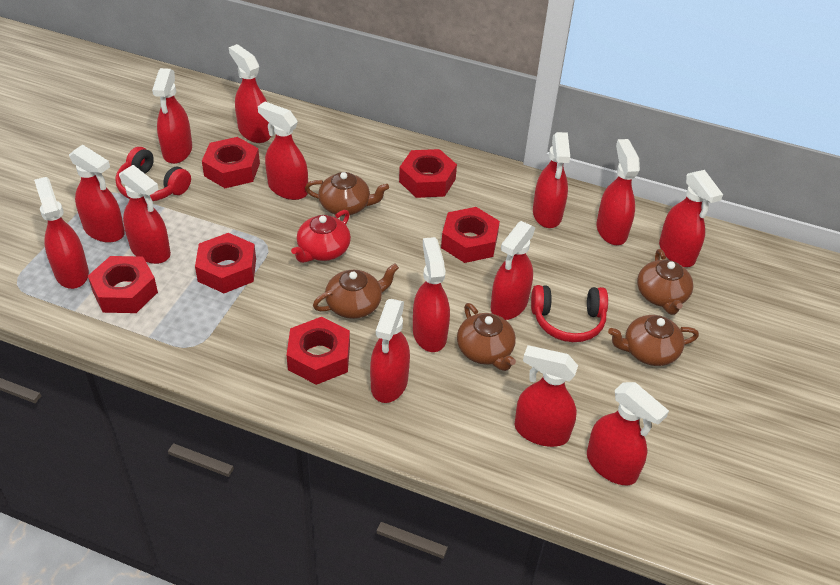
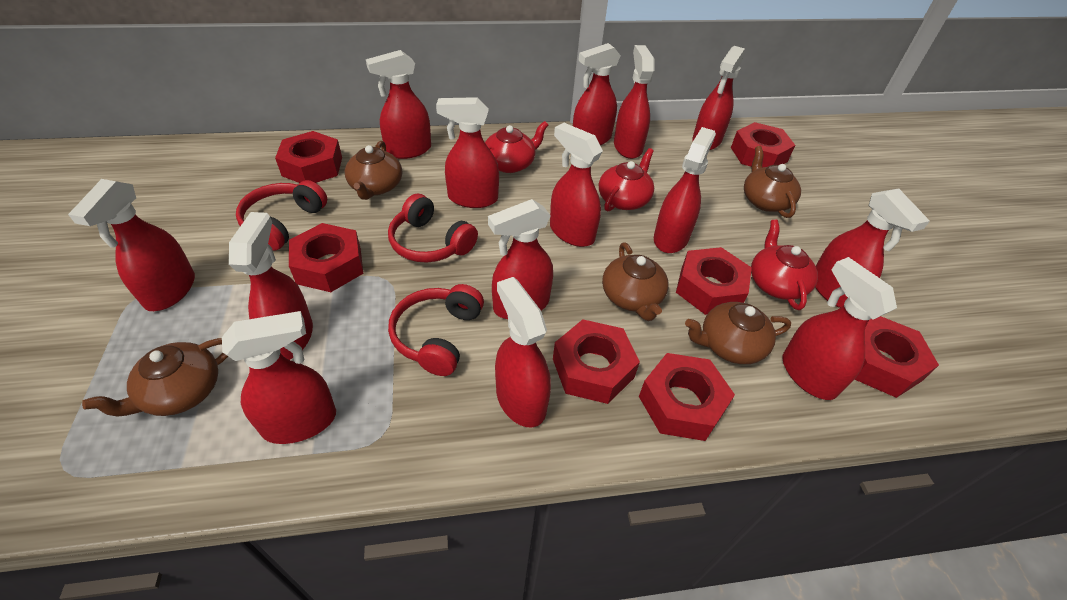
red headphones: [115,147,191,201] [531,285,608,342] = 2 -> [236,180,327,251] [388,194,478,263] [388,284,484,376] = 3
red nut: [88,256,158,313] [195,233,256,293] [202,137,260,188] [287,317,350,385] [399,149,457,198] [441,207,500,263] = 6 -> [275,131,342,183] [289,223,363,292] [553,319,640,404] [639,353,735,441] [676,247,752,315] [731,122,795,168] [854,316,939,398] = 7
red teapot: [291,210,351,263] = 1 -> [485,121,548,173] [599,148,654,211] [751,220,818,310] = 3

